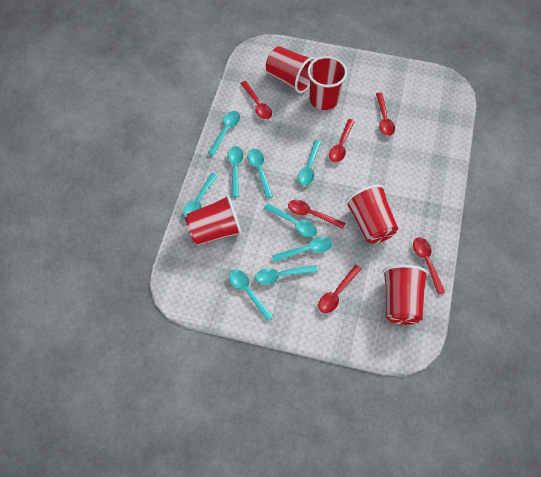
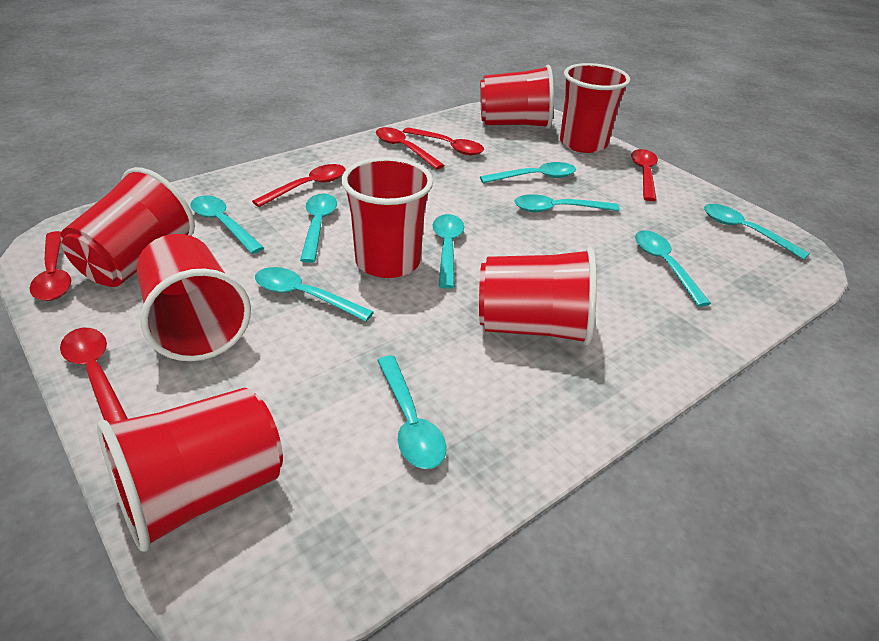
red cup: [185,195,242,245] [266,46,316,94] [307,56,347,110] [345,185,398,244] [383,265,428,325] = 5 -> [60,167,195,287] [97,388,283,552] [137,234,251,361] [341,157,433,278] [479,247,597,345] [480,65,554,129] [560,63,630,153] = 7

